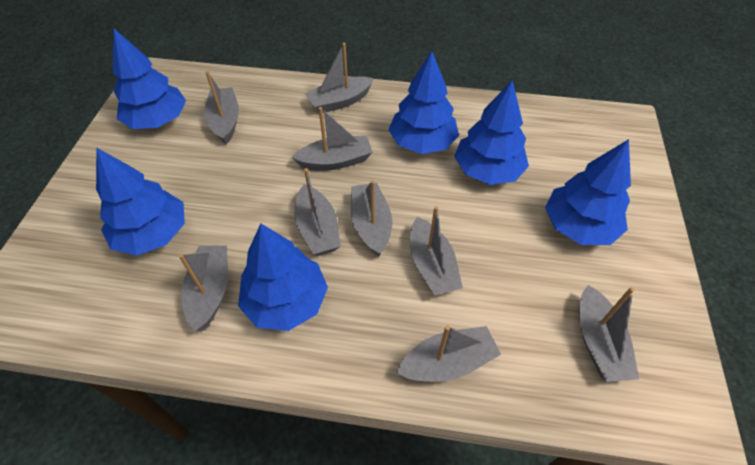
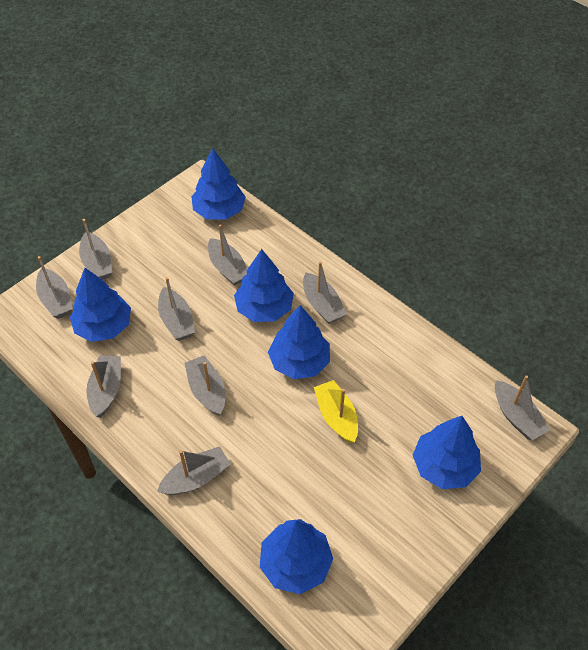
yellow boat: none = 0 -> [314,380,358,443] = 1

